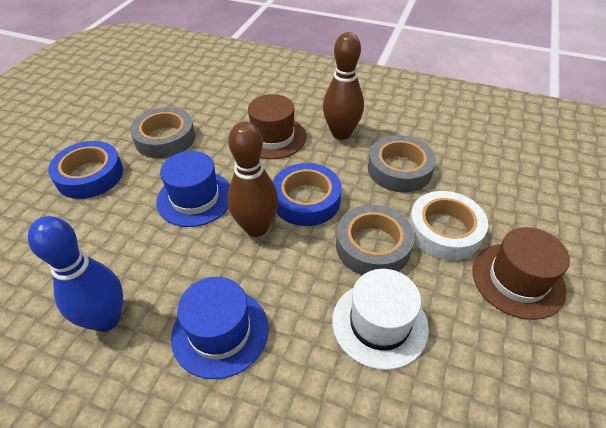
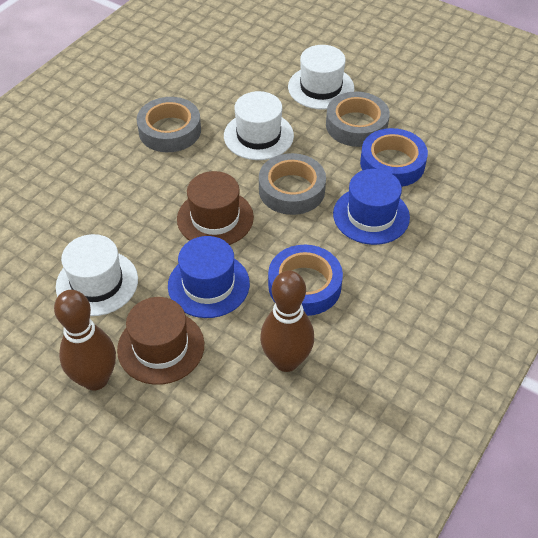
blue bowling pin: [28,216,123,332] = 1 -> none = 0
white hat: [332,269,429,370] = 1 -> [56,234,138,316] [224,91,294,160] [288,45,354,110] = 3
white tape: [409,191,488,260] = 1 -> none = 0

